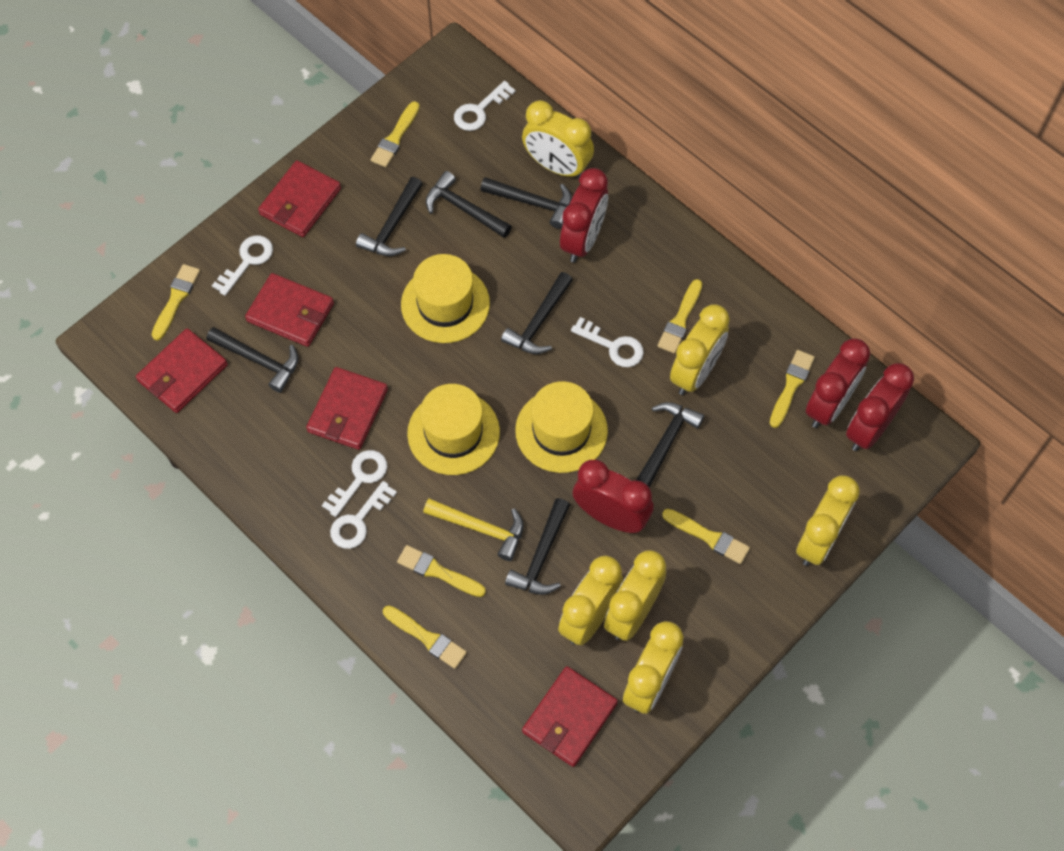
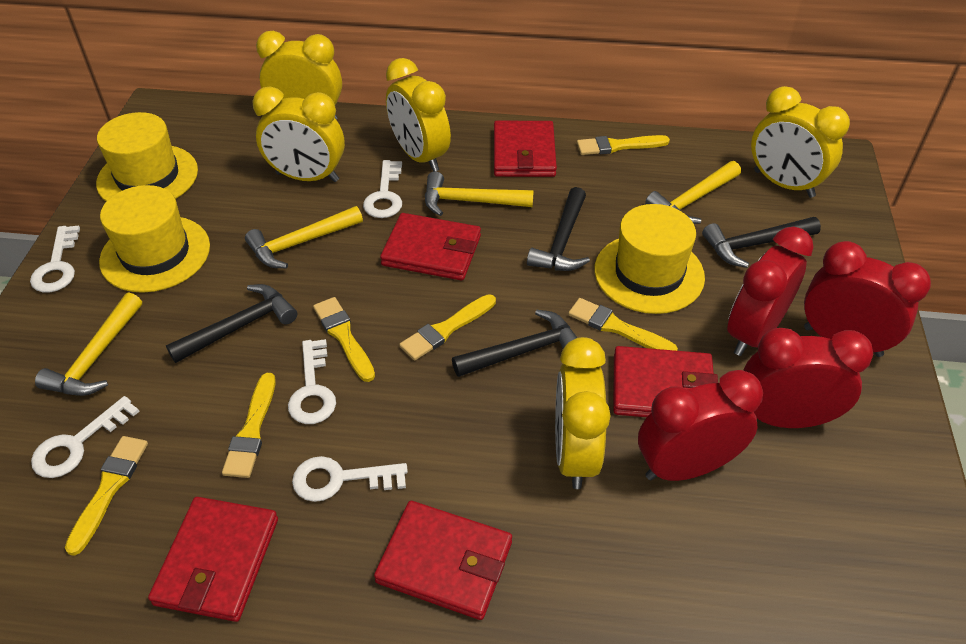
black hammer: [207,327,298,393] [356,177,423,256] [426,171,512,238] [480,177,572,229] [501,272,573,354] [505,498,570,595] [636,402,704,488] = 7 -> [166,284,297,363] [452,310,577,377] [527,187,590,271] [702,217,821,268] = 4
yellow brush: [152,264,200,341] [371,101,420,167] [383,606,467,669] [397,545,486,597] [658,279,703,354] [662,509,750,564] [770,350,815,428] = 7 -> [65,436,148,556] [222,373,276,478] [313,297,375,382] [399,294,496,361] [568,298,678,351] [577,135,670,155] = 6
yellow clock: [522,100,594,179] [558,556,623,645] [604,550,666,641] [623,621,684,714] [670,304,730,395] [796,475,860,566] = 6 -> [252,87,345,182] [256,31,342,119] [386,58,451,172] [555,337,611,489] [751,86,850,198] = 5
yellow hammer: [423,499,523,561] = 1 -> [35,292,142,396] [245,206,363,268] [425,171,534,216] [645,161,741,224] = 4

